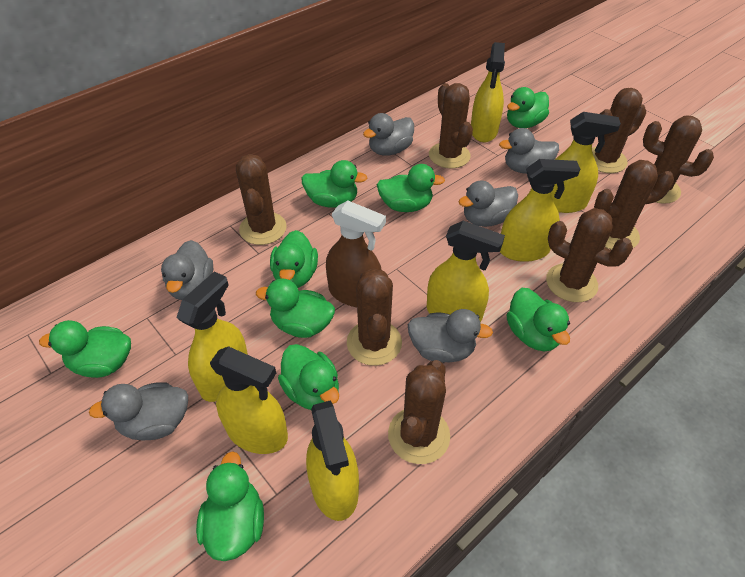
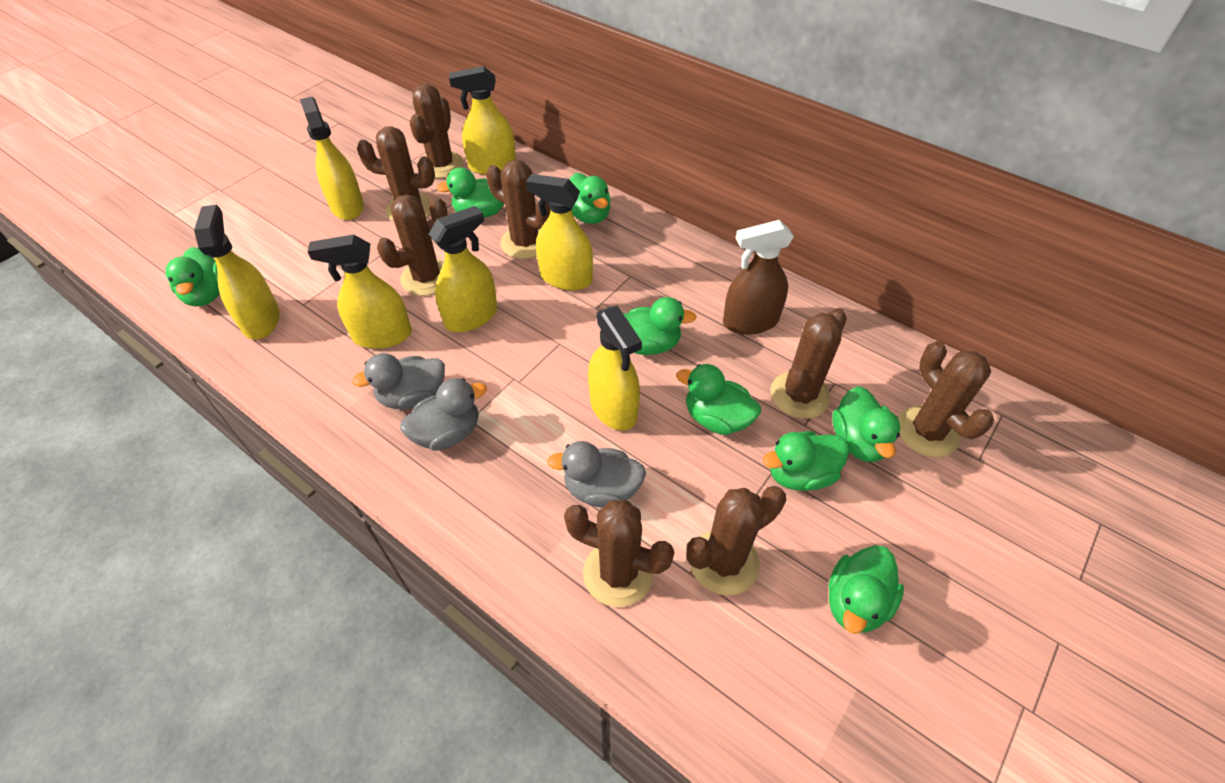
green duck: [39,320,131,378] [196,451,264,561] [256,279,335,338] [270,230,318,288] [278,344,339,410] [302,160,367,208] [377,164,445,212] [507,87,549,128] [507,288,570,351] = 9 -> [165,247,220,306] [437,167,504,218] [570,173,611,224] [624,297,697,355] [676,364,761,435] [763,431,849,491] [828,545,904,634] [832,386,901,462] = 8
grey duck: [89,383,188,440] [161,240,213,300] [363,113,414,156] [408,309,493,363] [458,180,518,227] [499,128,559,174] = 6 -> [352,353,445,409] [400,378,487,451] [547,441,646,508] = 3

